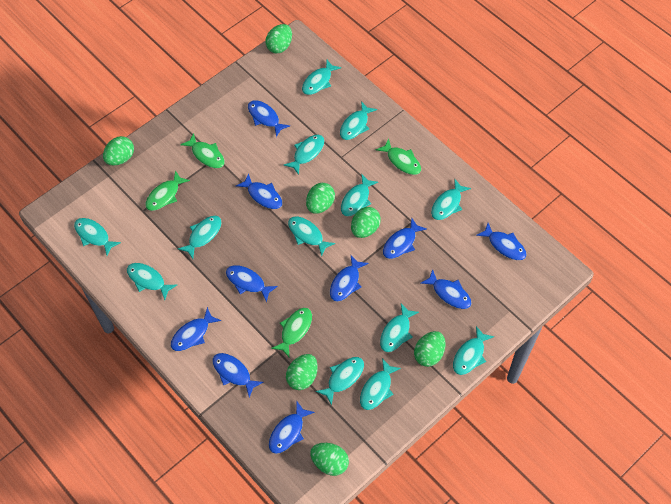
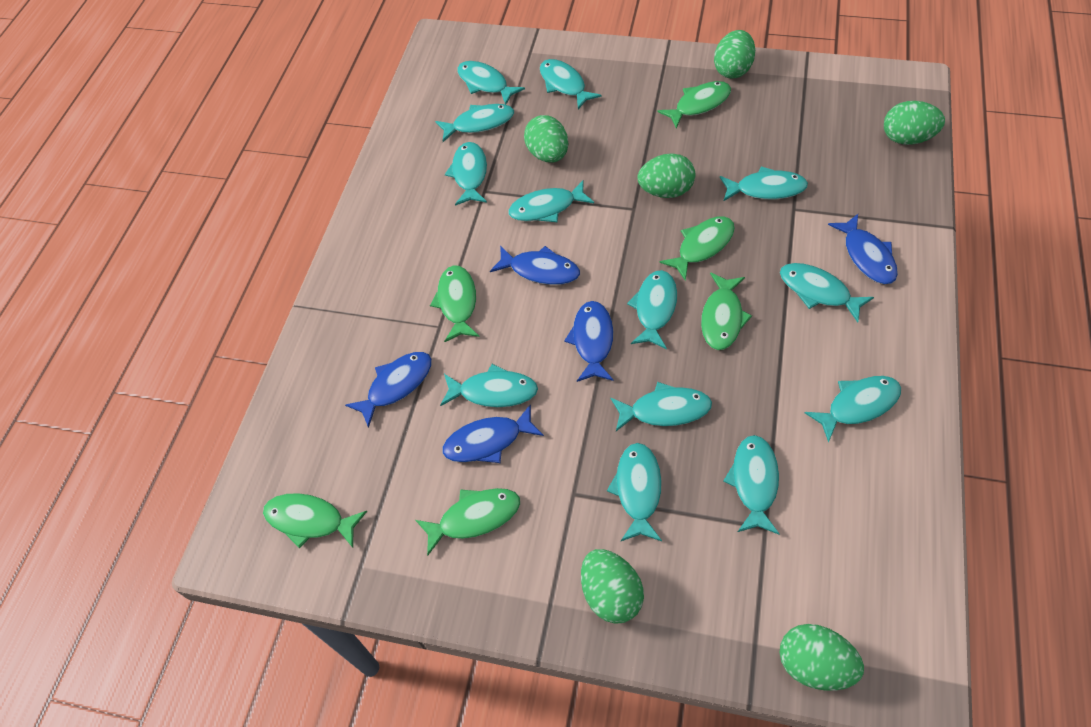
blue fish: [171,307,221,351] [213,353,263,397] [226,265,278,302] [236,173,282,209] [248,100,290,137] [269,402,315,454] [330,255,369,302] [383,218,427,259] [421,269,472,309] [476,223,527,260] = 10 -> [345,352,432,428] [442,404,544,463] [490,246,580,285] [564,301,613,382] [828,214,898,284] = 5
green egg: [103,136,134,166] [265,24,292,53] [286,354,318,390] [306,183,335,214] [310,443,349,476] [351,207,381,238] [414,331,445,367] = 7 -> [524,115,568,162] [581,549,644,624] [638,154,695,198] [714,30,755,79] [779,624,864,691] [884,101,945,145] = 6
green fish: [145,170,190,211] [180,133,225,168] [271,308,312,358] [376,138,421,175] = 4 -> [263,493,367,549] [415,488,520,556] [430,265,479,342] [657,81,731,128] [659,216,735,281] [701,273,752,350] = 6

